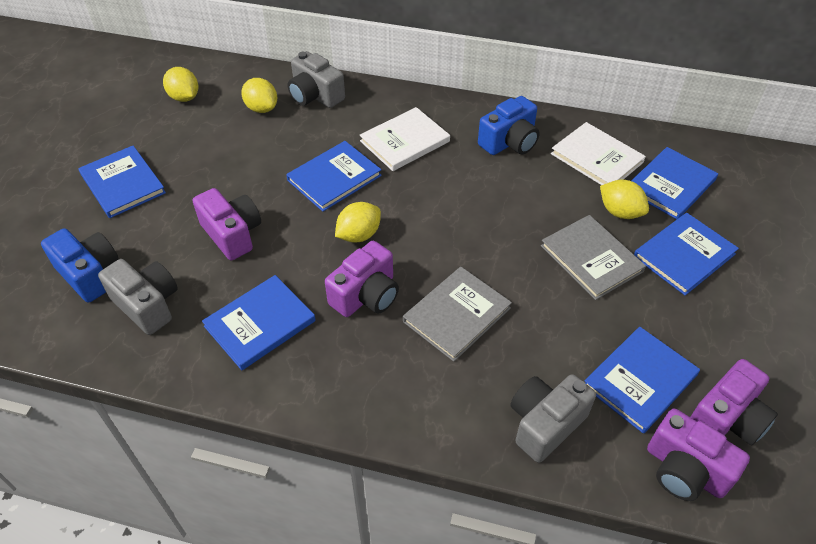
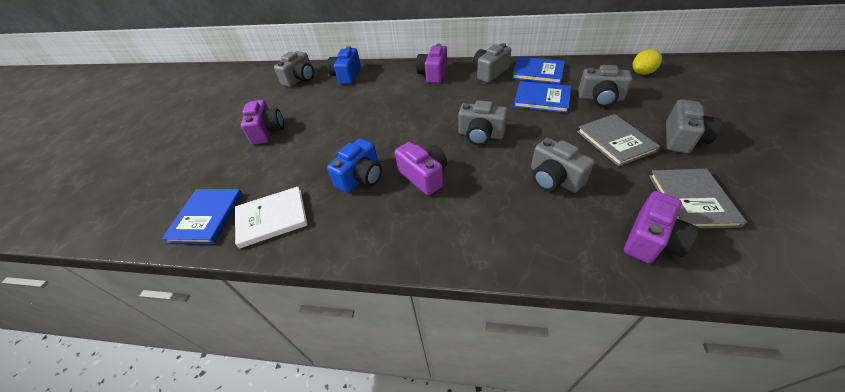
blue book: [79,146,166,218] [202,275,316,370] [286,141,382,212] [585,326,700,433] [631,147,718,219] [634,213,739,295] = 6 -> [162,189,243,244] [512,57,565,84] [514,81,571,113] = 3
grey camera: [98,259,178,335] [287,51,345,108] [510,374,596,463] = 3 -> [274,51,314,87] [458,100,508,146] [473,43,511,83] [531,138,595,193] [578,65,633,107] [666,99,722,153] = 6
white book: [360,107,450,171] [551,122,646,185] = 2 -> [235,186,308,249] = 1
yellow lemon: [163,67,198,102] [241,78,277,113] [335,202,381,242] [600,180,649,219] = 4 -> [632,49,662,75] = 1

